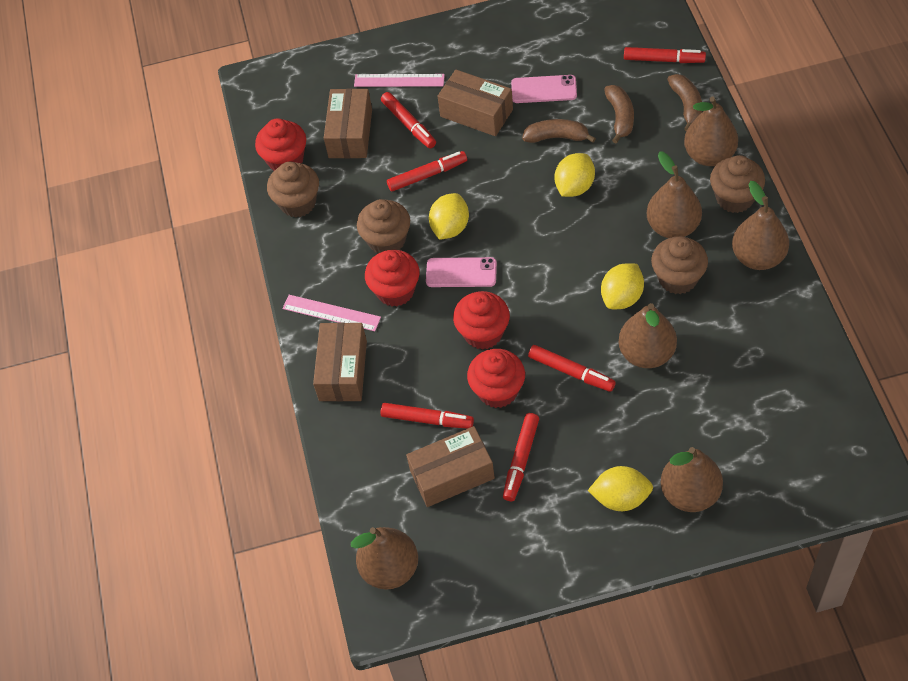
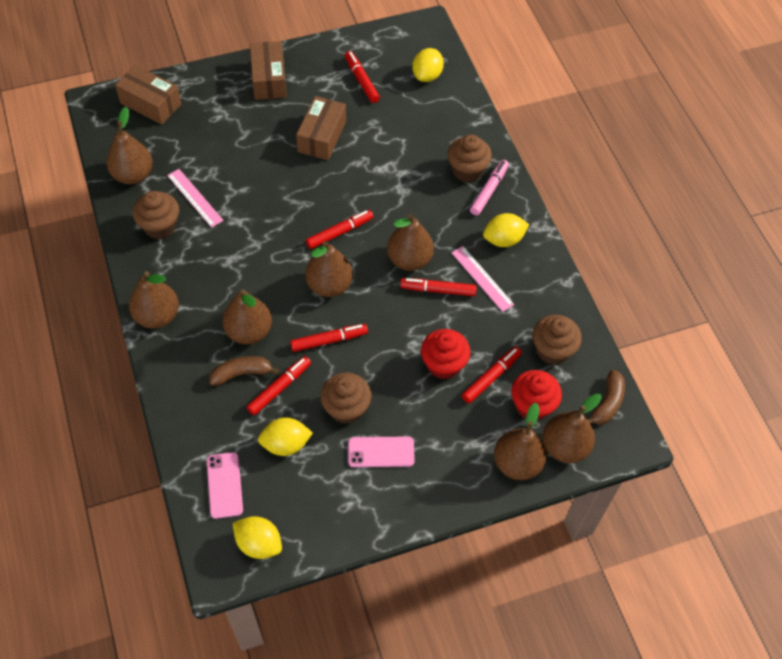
brown banana: [522,119,596,143] [604,85,634,143] [667,74,702,131] = 3 -> [209,356,279,386] [588,370,625,425] = 2
brown box: [313,323,367,401] [324,89,372,158] [406,426,495,507] [437,69,513,136] = 4 -> [115,65,181,125] [250,41,287,100] [296,96,346,160] = 3
brown pear: [351,527,418,590] [619,303,677,368] [647,151,702,238] [661,447,723,512] [684,97,738,166] [732,181,789,270] = 6 -> [107,107,153,184] [129,271,179,328] [222,289,272,344] [305,241,353,297] [387,214,434,271] [494,403,547,480] [543,394,602,463] = 7
pink marker: none = 0 -> [470,160,509,216] = 1
red cupcake: [255,118,306,171] [365,250,420,307] [453,291,510,350] [467,349,525,408] = 4 -> [421,329,470,379] [511,370,562,420] = 2

